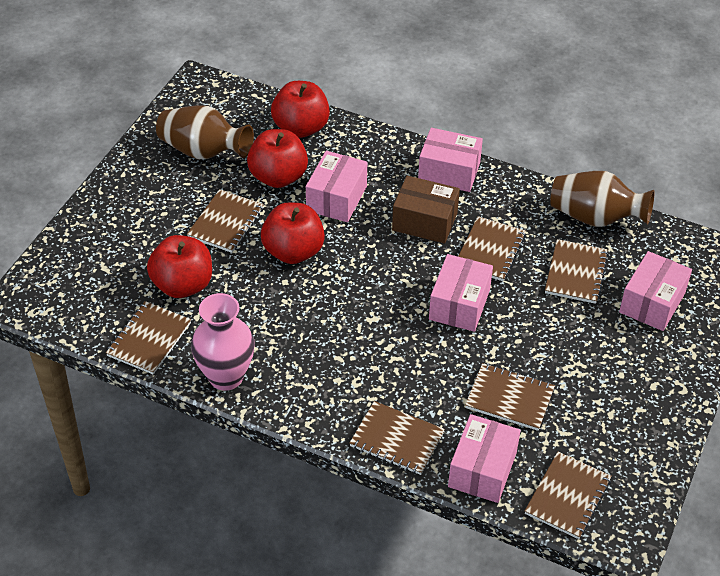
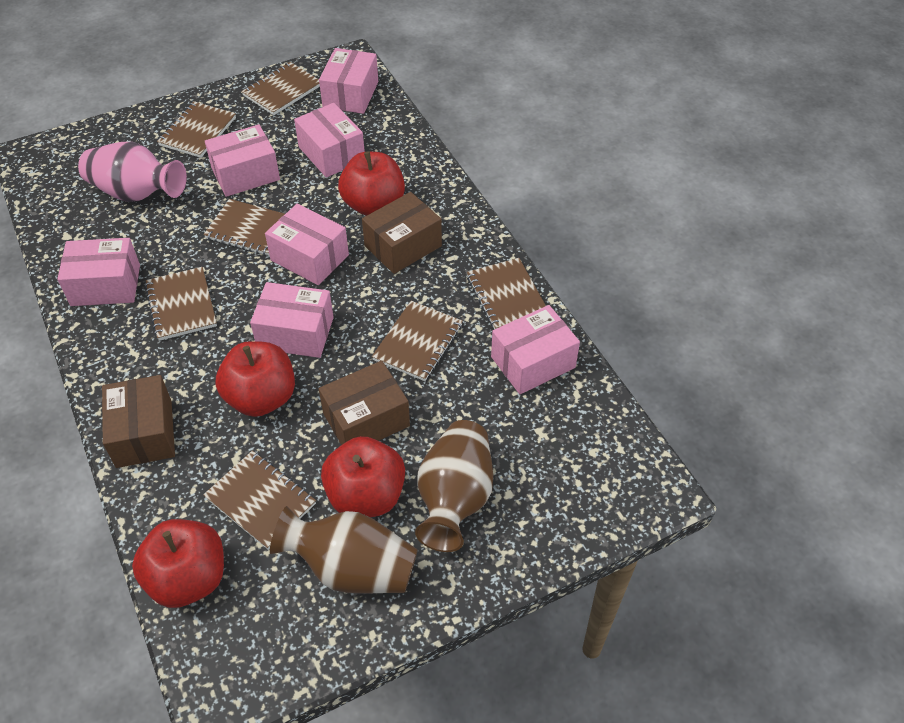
brown box: [392,176,460,244] = 1 -> [102,375,175,468] [319,361,410,445] [362,192,442,274] = 3
pink box: [306,151,367,222] [418,128,483,192] [429,254,493,332] [448,414,521,503] [619,251,692,331] = 5 -> [57,238,140,306] [205,124,280,197] [250,282,334,358] [265,204,349,285] [294,103,365,178] [319,48,378,114] [491,305,580,394] = 7

